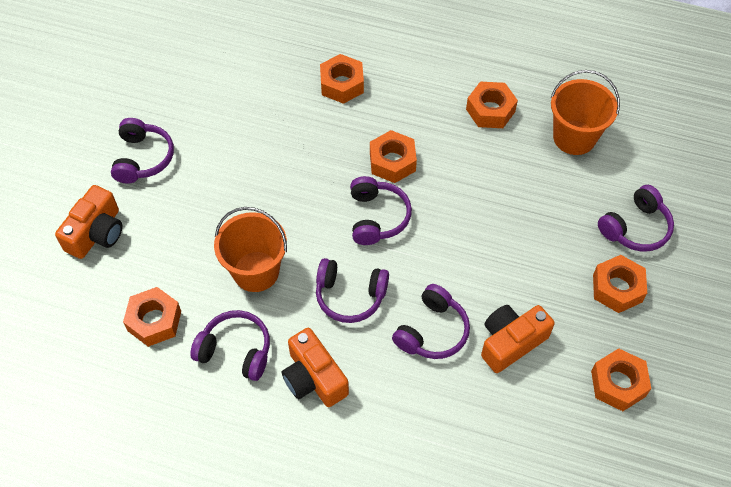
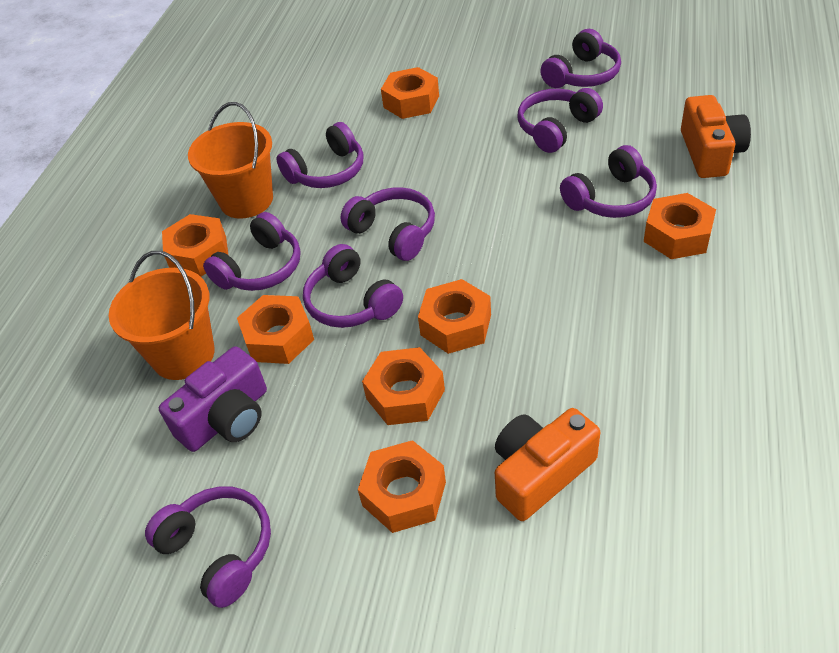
orange camera: [55,185,122,259] [282,328,349,407] [481,305,555,373] = 3 -> [495,408,600,521] [681,95,751,178] = 2
orange nut: [123,287,181,347] [320,54,364,104] [370,130,417,183] [466,82,518,128] [591,348,651,411] [593,255,647,313] = 6 -> [162,214,228,277] [237,295,314,364] [358,440,446,533] [362,347,445,425] [381,67,439,119] [418,279,491,354] [644,193,716,259] = 7
purple camera: none = 0 -> [159,346,267,452] = 1
purple headphones: [111,118,174,184] [190,310,270,381] [316,258,389,323] [350,176,412,245] [392,284,470,359] [598,185,674,251] = 6 -> [145,487,271,608] [203,212,301,291] [277,122,363,188] [303,244,403,328] [340,187,435,261] [518,88,603,153] [540,29,621,88] [560,145,657,218] = 8

